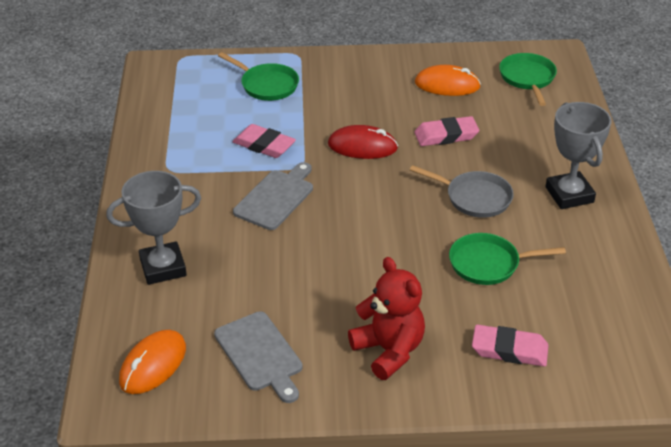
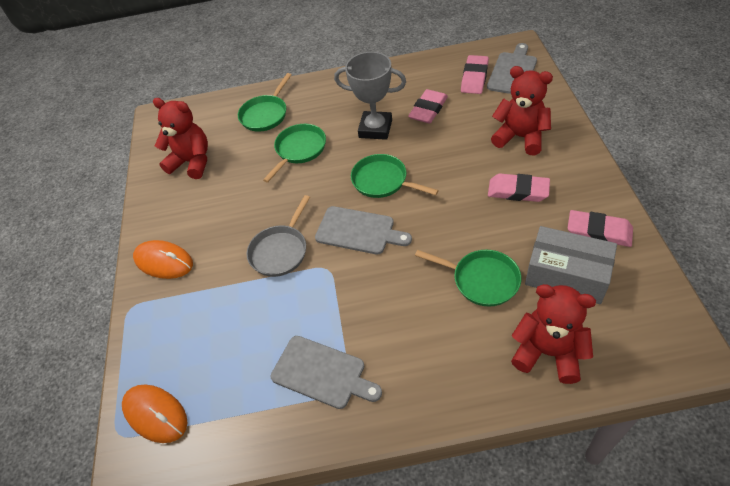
green pan: [218,52,299,101] [449,233,566,285] [499,53,557,106] = 3 -> [238,73,291,132] [263,124,326,183] [351,154,439,198] [415,250,521,307] = 4
grey box: none = 0 -> [525,226,617,304] = 1
grey cutting board: [214,311,303,403] [233,162,313,230] = 2 -> [271,336,382,409] [315,206,412,254] [487,43,537,94] = 3
grey trophy: [106,171,201,285] [546,102,612,209] = 2 -> [334,52,406,140] = 1
pink eraser: [233,124,296,158] [414,116,479,146] [472,325,549,367] = 3 -> [408,89,448,123] [461,55,489,94] [488,173,550,202] [568,210,633,247] = 4
red mouse: [328,125,398,159] = 1 -> none = 0
red teddy bear: [348,257,425,380] = 1 -> [153,98,208,179] [491,66,553,155] [511,284,596,384] = 3

